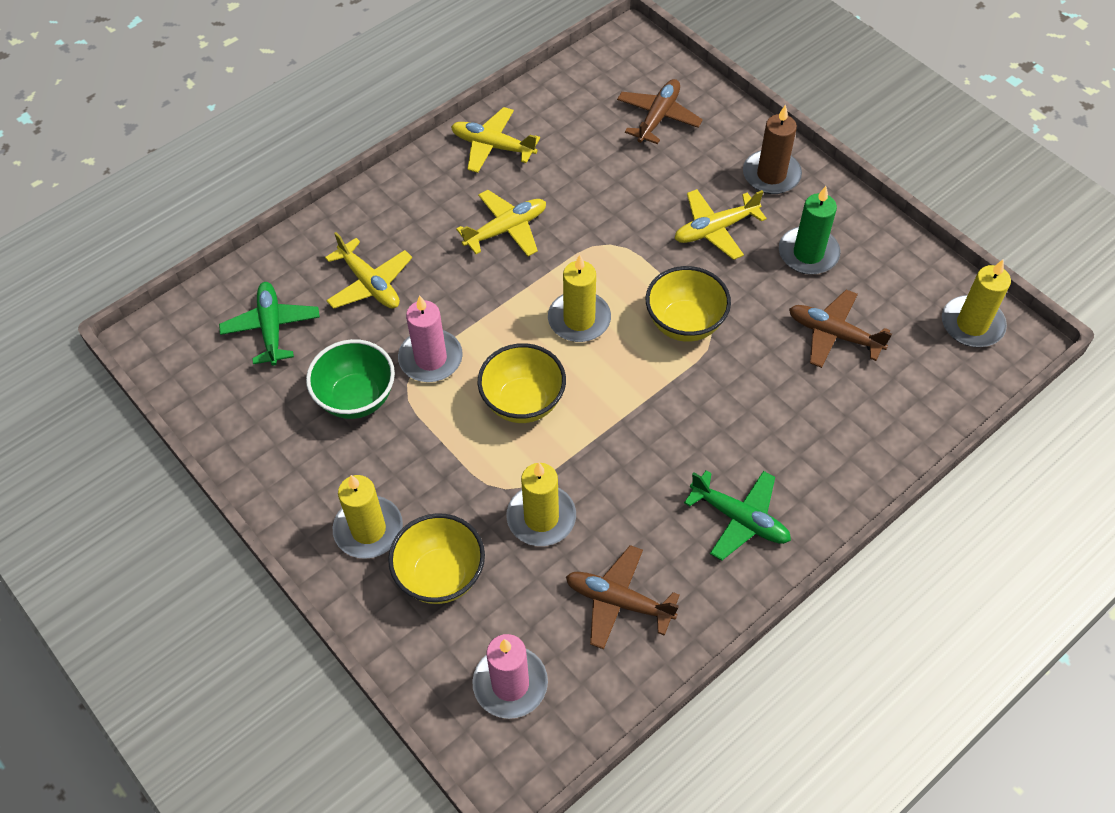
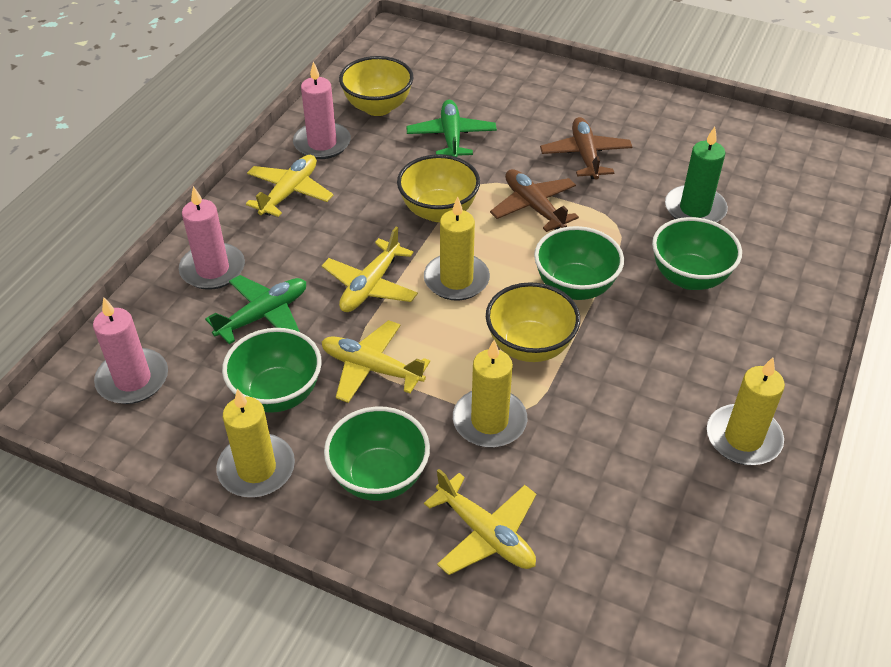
brown candle: [743,105,802,194] = 1 -> none = 0
brown plane: [566,545,680,649] [617,79,703,144] [789,289,892,368] = 3 -> [490,169,579,232] [540,117,632,180] = 2
green bowl: [306,339,395,419] = 1 -> [222,328,322,413] [324,406,430,501] [534,226,624,300] [652,217,742,290] = 4
pink candle: [398,295,463,382] [472,634,548,719] = 2 -> [93,297,168,404] [179,186,245,290] [293,62,351,159] = 3

